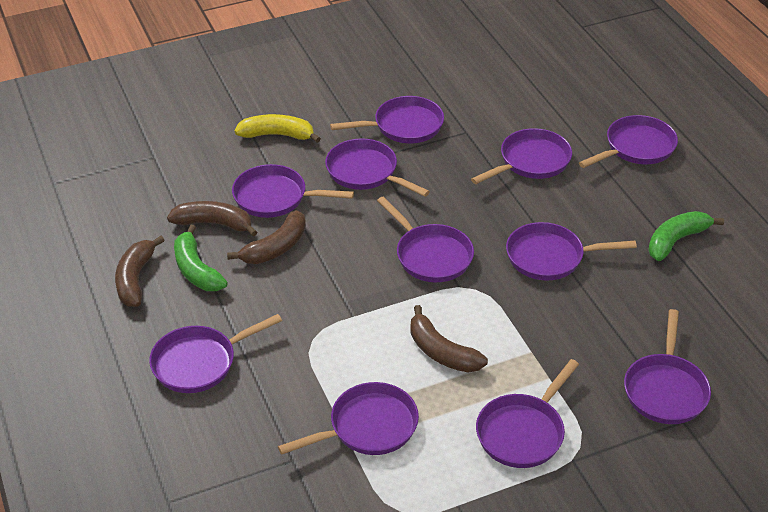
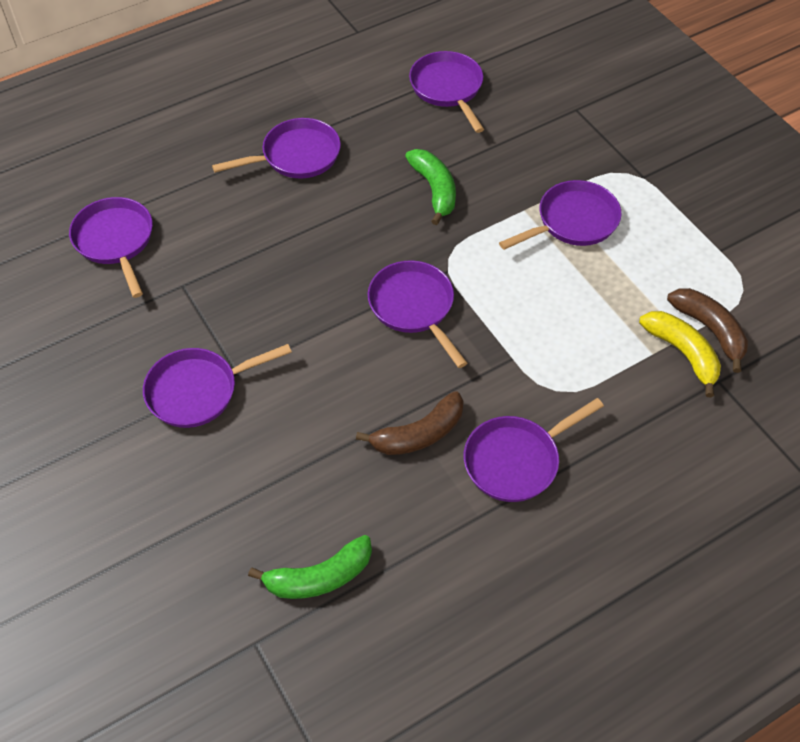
brown banana: [115,236,165,307] [167,201,257,237] [227,210,306,264] [410,305,488,373] = 4 -> [356,391,464,455] [667,288,748,373] = 2
purple pan: [149,314,282,393] [232,164,354,218] [278,382,419,455] [325,138,430,197] [330,96,444,143] [377,196,474,282] [471,128,572,184] [476,359,579,468] [506,222,637,281] [579,115,678,168] [624,309,711,424] = 11 -> [69,197,153,298] [143,344,292,428] [212,118,341,178] [368,260,467,368] [409,51,484,133] [464,398,604,502] [499,180,622,250] = 7

